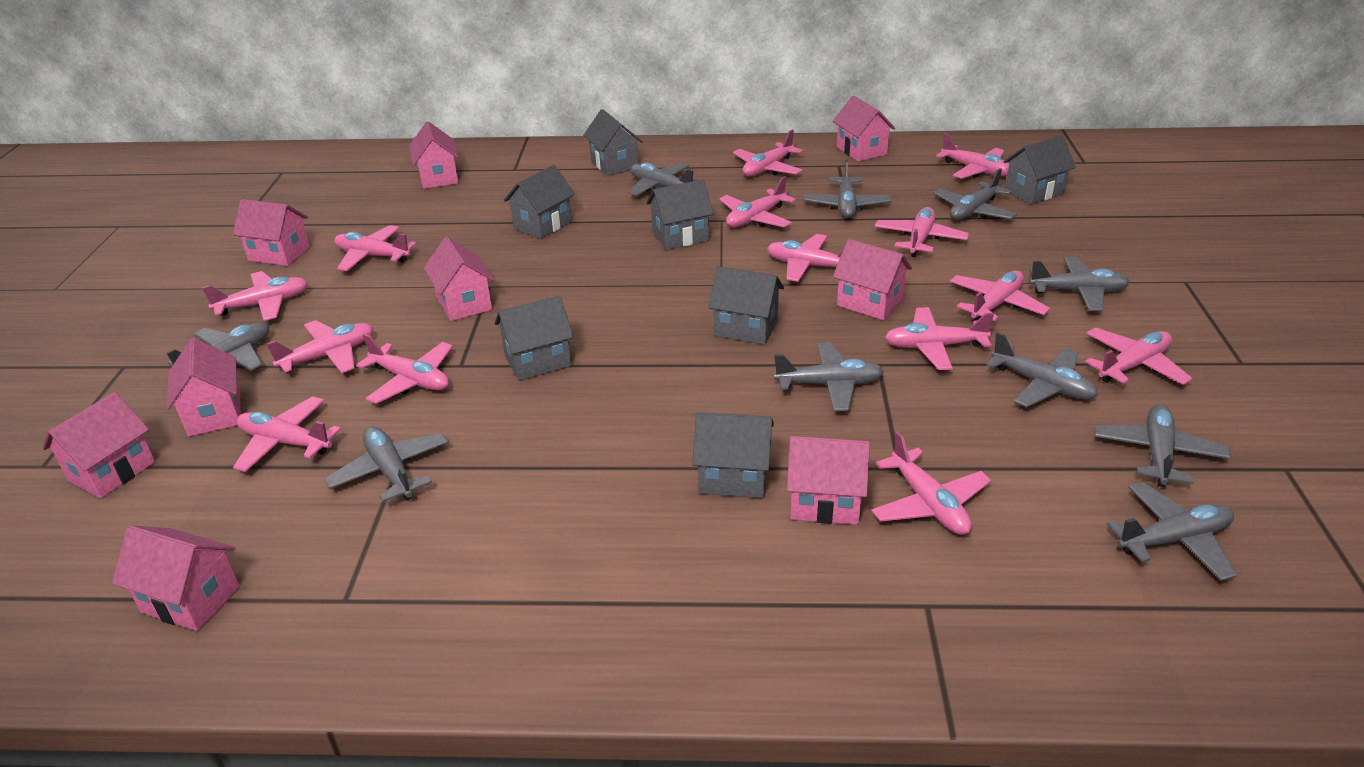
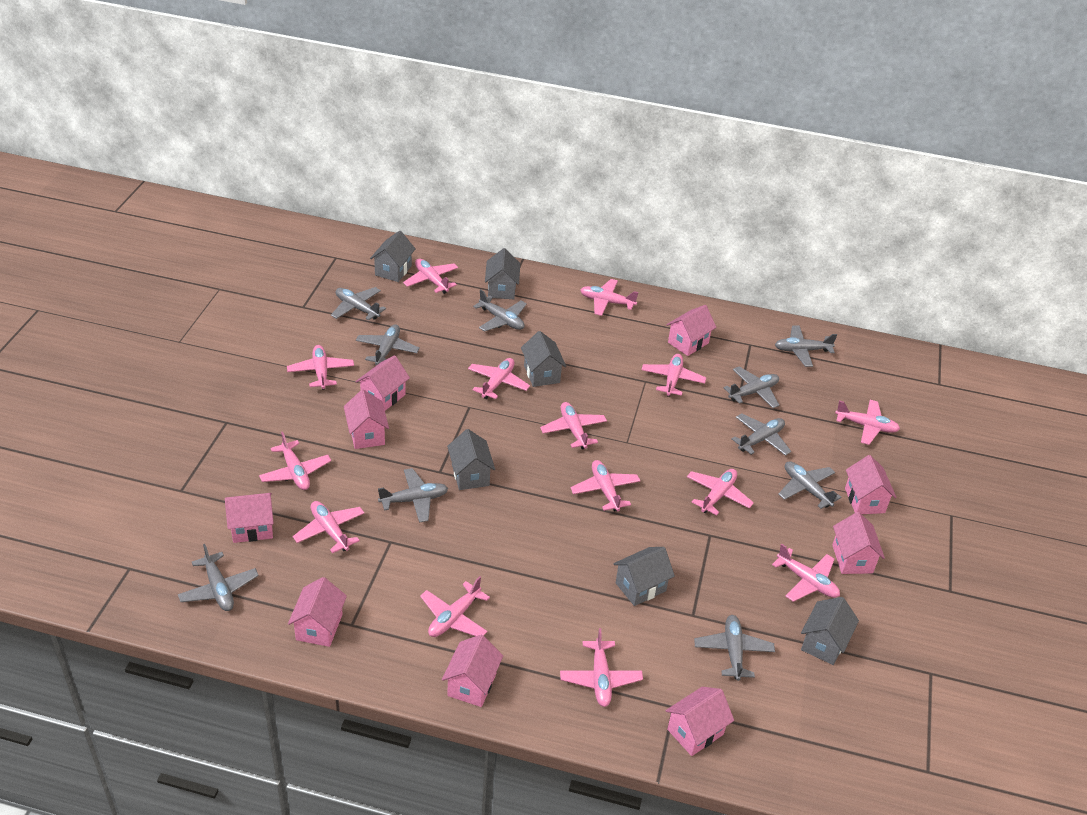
grey house: [495,296,574,381] [504,165,575,239] [583,109,643,176] [646,179,714,250] [692,412,774,498] [708,266,784,345] [1003,136,1076,204] = 7 -> [370,231,416,282] [447,429,495,490] [485,248,520,299] [521,331,566,387] [613,547,675,606] [801,597,859,665] = 6

